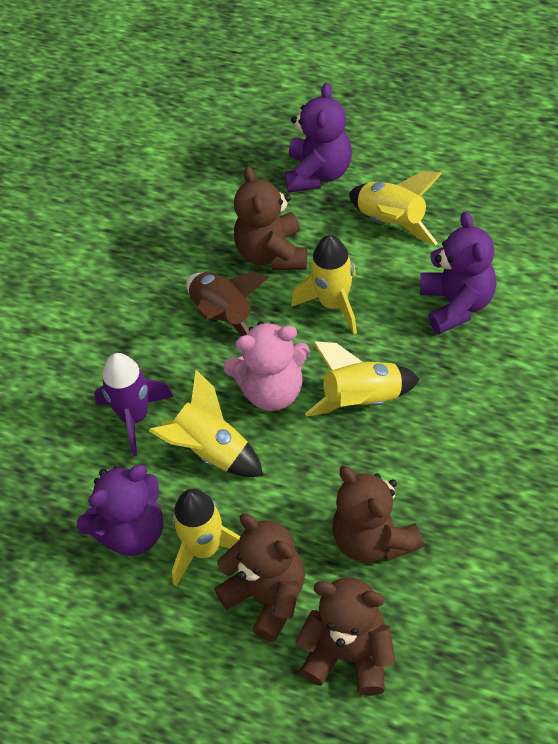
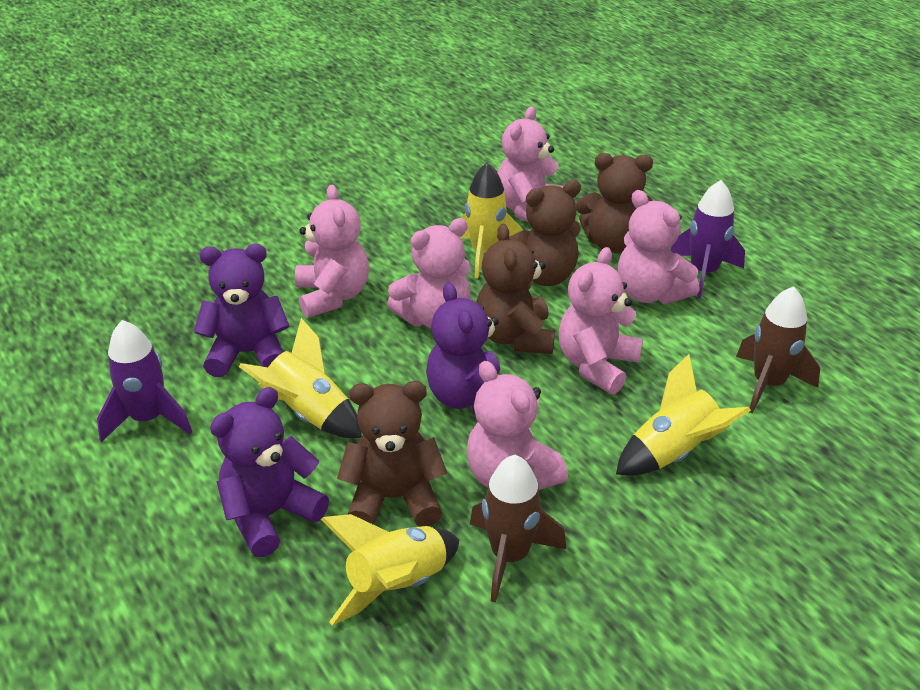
brown rocket: [186,271,269,336] = 1 -> [470,455,566,603] [736,286,820,413] = 2
pink teddy bear: [224,321,310,411] = 1 -> [295,185,369,318] [387,218,471,328] [466,361,568,490] [497,106,564,222] [559,247,643,394] [618,190,700,304] = 6
purple rocket: [94,353,174,456] = 1 -> [97,320,192,442] [671,180,745,298] = 2
yellow rocket: [149,370,263,477] [172,489,240,586] [291,235,357,334] [305,341,420,417] [349,171,442,245] = 5 -> [239,318,362,438] [321,514,459,625] [460,162,523,278] [616,354,751,476] = 4

